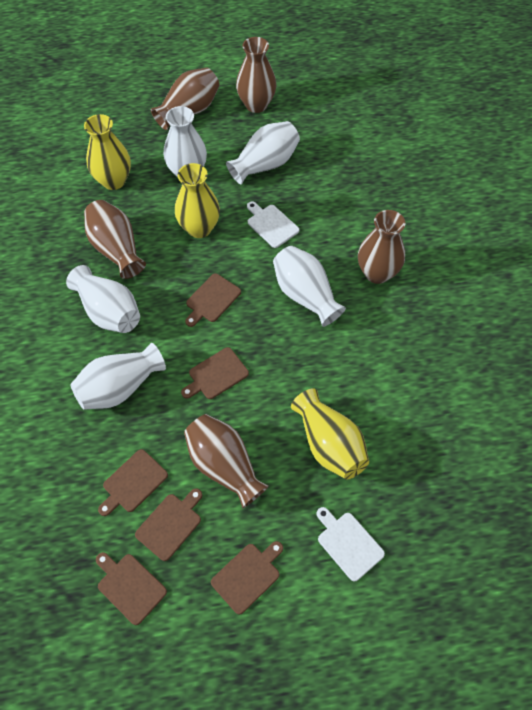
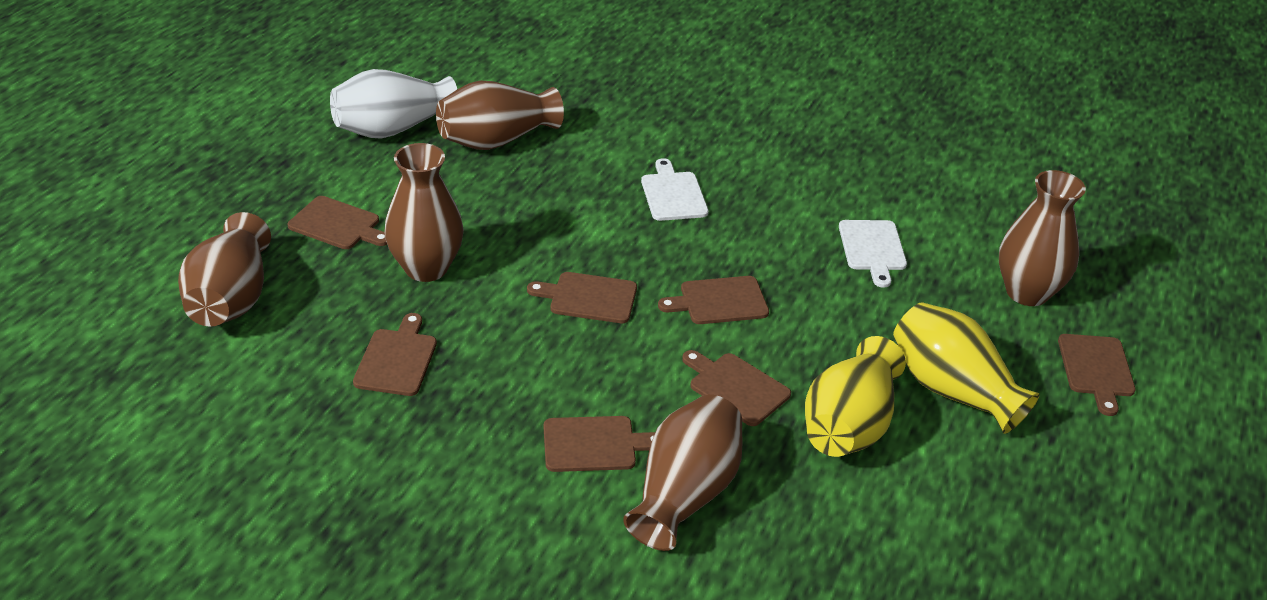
brown cutting board: [96,552,167,625] [98,449,168,516] [135,488,202,561] [181,347,249,399] [185,273,241,327] [211,541,283,615] = 6 -> [288,196,387,249] [353,313,437,396] [527,272,637,323] [544,416,655,472] [658,276,769,324] [682,350,791,426] [1058,334,1136,416] = 7
white vase: [66,265,140,333] [70,343,166,410] [164,106,207,178] [226,121,300,184] [273,246,346,327] = 5 -> [330,69,457,139] = 1
yellow vase: [84,114,131,190] [175,163,220,238] [291,388,369,480] = 3 -> [805,336,906,457] [893,302,1040,434] = 2

